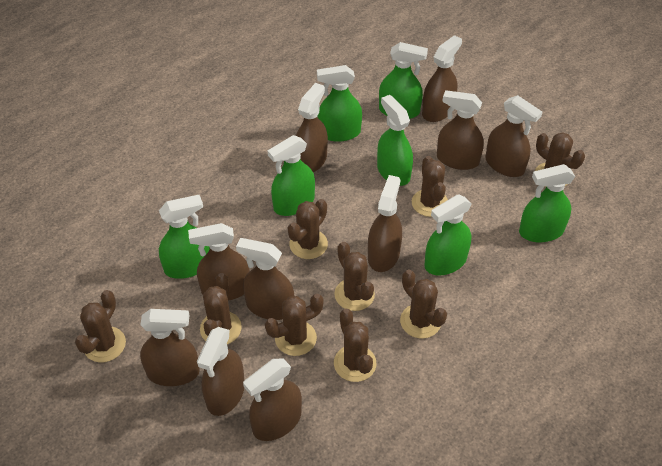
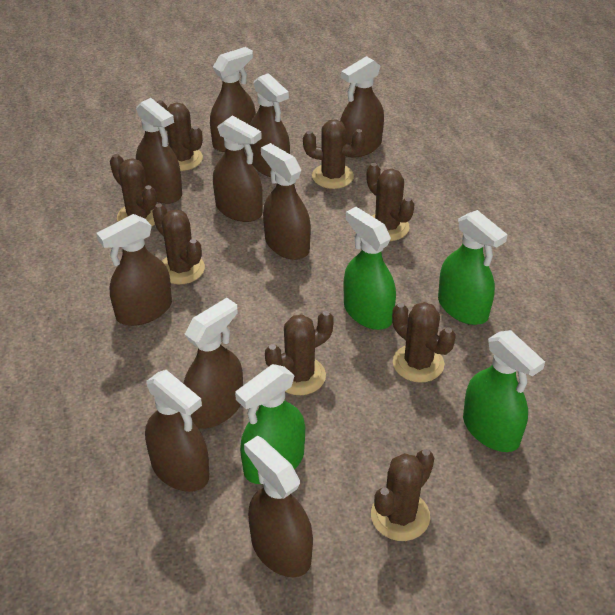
brown cactus: [75,290,126,362] [200,273,242,344] [265,294,324,356] [288,199,328,259] [334,242,375,311] [334,309,376,382] [400,270,447,338] [412,156,448,217] [535,132,585,187] = 9 -> [110,154,157,226] [152,204,205,284] [157,100,203,171] [265,311,334,395] [303,119,365,189] [366,163,414,241] [371,449,434,541] [392,302,456,383] = 8
green spray bottle: [159,195,210,279] [268,135,315,216] [317,65,362,142] [377,95,413,186] [379,42,428,119] [424,194,472,275] [519,164,575,242] = 7 -> [235,364,305,484] [343,207,396,330] [438,210,508,325] [463,330,545,452] = 4

